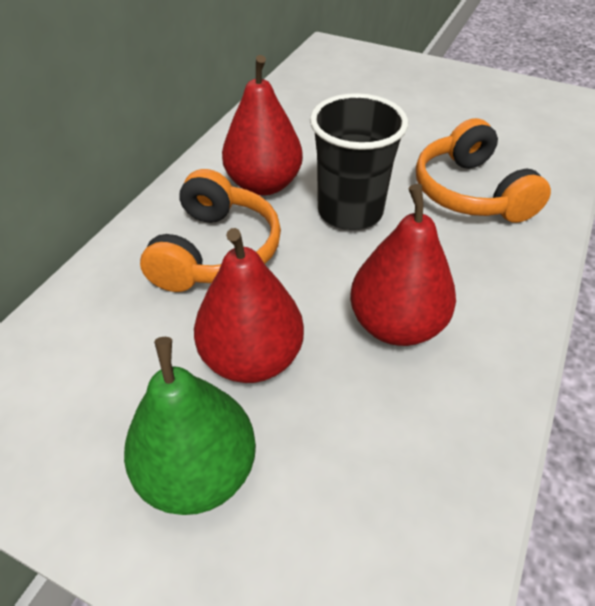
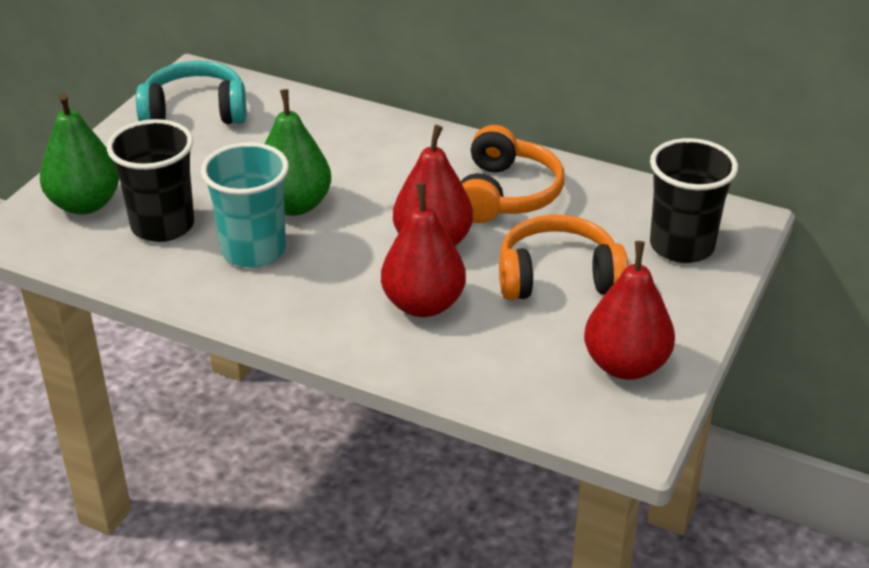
black cup: [310,93,408,230] = 1 -> [107,119,194,242] [650,138,738,263] = 2
green pear: [124,337,256,515] = 1 -> [40,93,119,215] [265,89,331,216] = 2
turquoise cup: none = 0 -> [201,142,289,268] = 1
turquoise headphones: none = 0 -> [136,61,246,124] = 1

